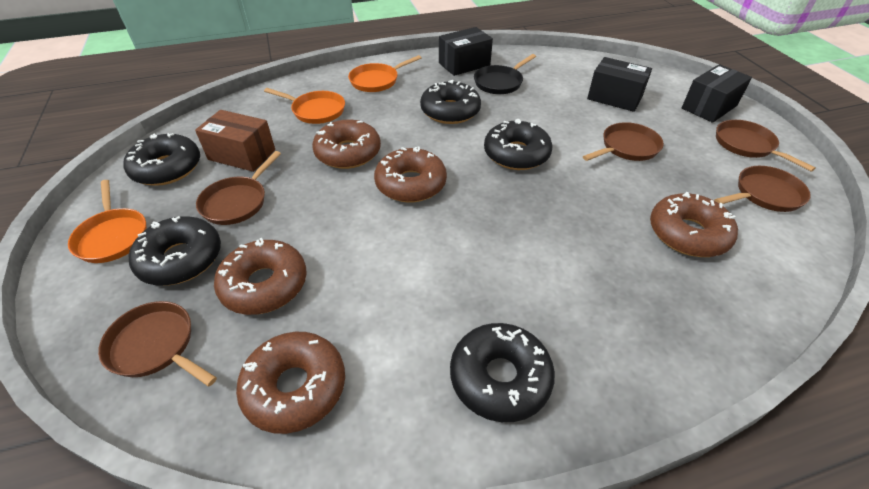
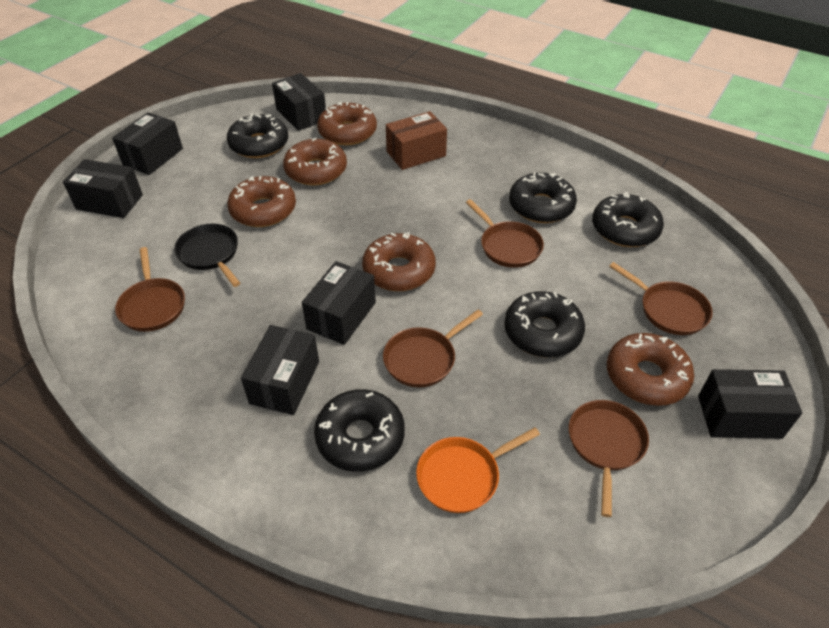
black box: [439,27,493,76] [587,57,652,112] [682,64,752,123] = 3 -> [63,159,143,218] [112,112,183,175] [241,325,319,415] [272,73,326,131] [302,261,376,345] [698,369,802,439] = 6
orange pan: [68,180,147,263] [264,88,345,124] [348,55,422,92] = 3 -> [416,427,540,513] = 1

